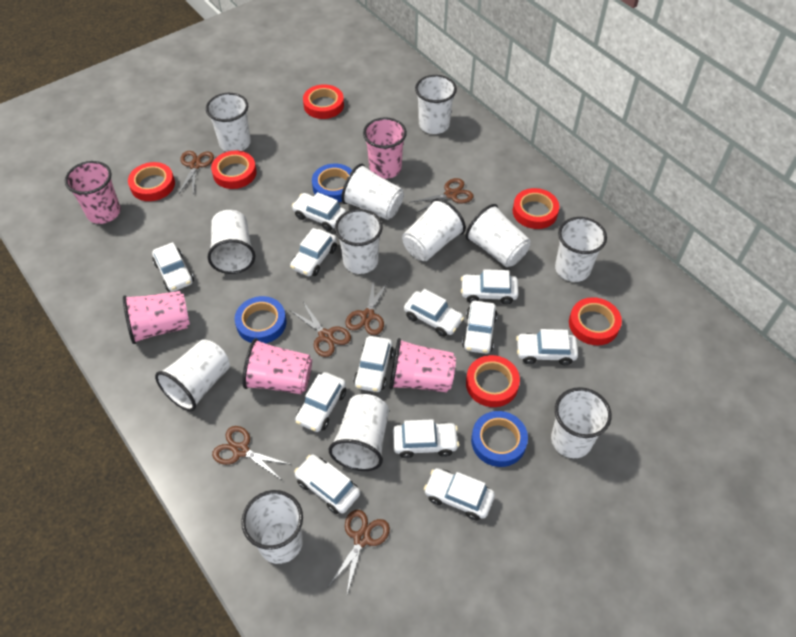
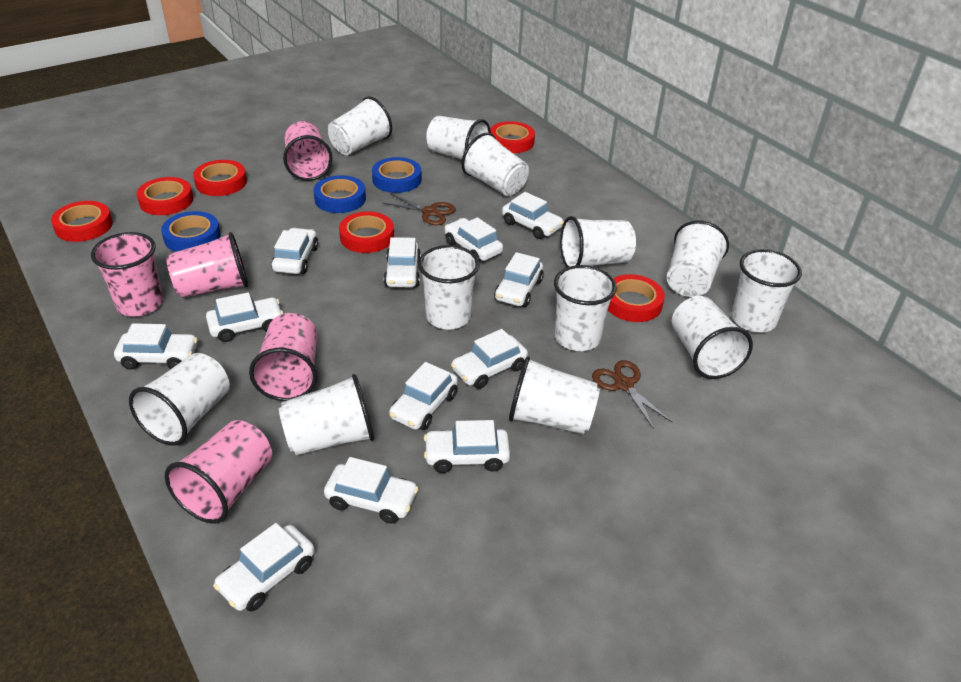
brown scissors: [179,151,214,196] [212,426,292,479] [291,302,351,357] [328,510,390,594] [346,278,389,335] [411,178,473,213] = 6 -> [383,194,456,225] [592,360,672,429] = 2

